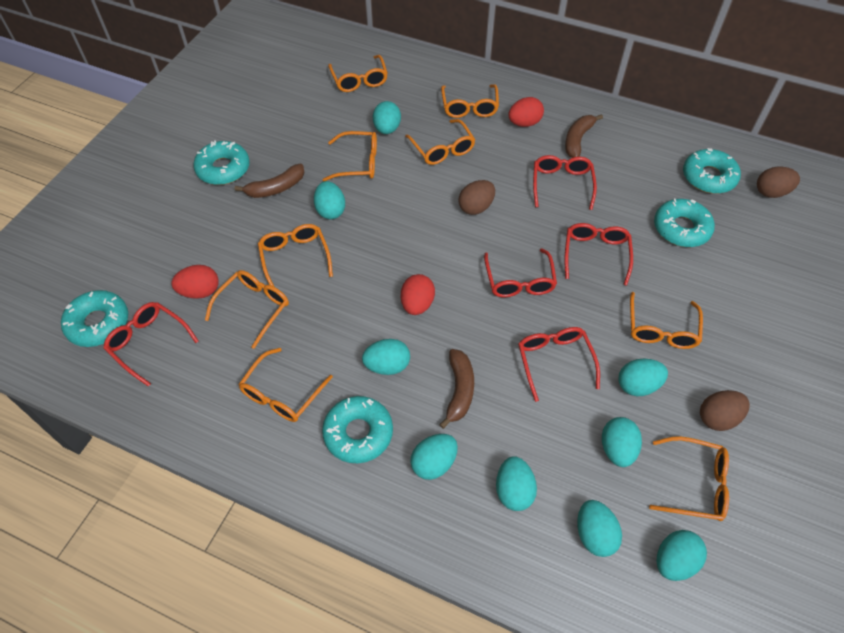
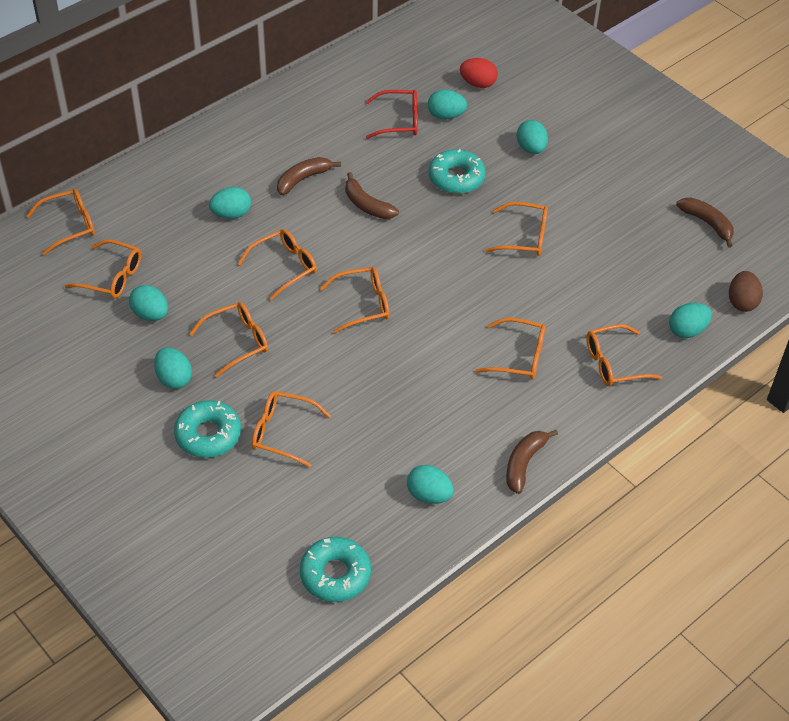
brown banana: [235,164,305,198] [439,349,474,429] [565,114,603,158] = 3 -> [277,157,341,195] [345,172,399,219] [506,430,558,494] [676,198,734,247] = 4
brown egg: [459,180,495,215] [700,390,750,431] [757,167,800,198] = 3 -> [729,271,763,312] = 1
red egg: [172,265,219,299] [401,274,435,315] [508,97,544,127] = 3 -> [460,58,498,88] = 1
red glasses: [103,302,199,387] [484,249,557,297] [518,327,600,402] [533,155,597,210] [565,223,633,286] = 5 -> [366,90,418,139] = 1
turquoise donut: [61,290,128,347] [193,140,250,185] [322,396,393,463] [654,199,715,247] [683,148,741,194] = 5 -> [174,400,241,458] [300,537,371,602] [429,149,486,194] = 3
turquoise egg: [314,181,345,219] [362,339,410,375] [373,101,401,134] [410,434,458,480] [496,456,537,511] [577,500,622,557] [602,417,642,467] [618,359,668,396] [656,530,707,581] = 9 -> [129,285,168,321] [154,347,192,389] [209,187,251,219] [407,465,454,504] [428,90,467,119] [517,120,548,154] [669,303,712,338] = 7

